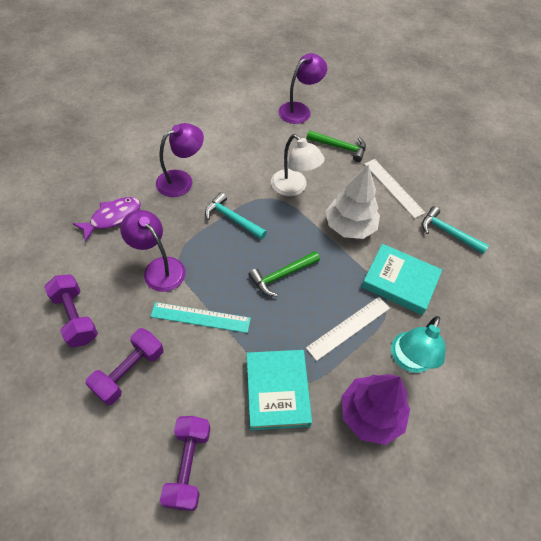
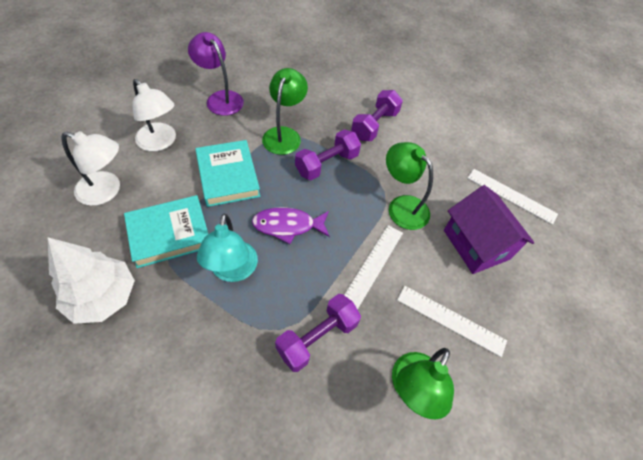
green hammer: [249,251,320,296] [307,130,366,162] = 2 -> none = 0
green lamp: none = 0 -> [262,68,308,155] [386,142,433,230] [392,348,454,420] = 3
purple house: none = 0 -> [444,185,535,274] = 1
purple lamp: [120,210,186,292] [156,123,204,197] [278,53,327,124] = 3 -> [188,32,244,116] = 1
purple tree: [342,374,410,445] = 1 -> none = 0
turquoise hammer: [205,192,267,240] [422,206,489,254] = 2 -> none = 0
turquoise ruler: [150,302,251,333] = 1 -> none = 0
white lamp: [271,134,325,196] = 1 -> [61,131,120,206] [132,79,176,151] = 2
white ruler: [306,297,390,361] [364,159,425,219] = 2 -> [344,225,403,310] [397,286,507,357] [468,169,558,225] = 3

